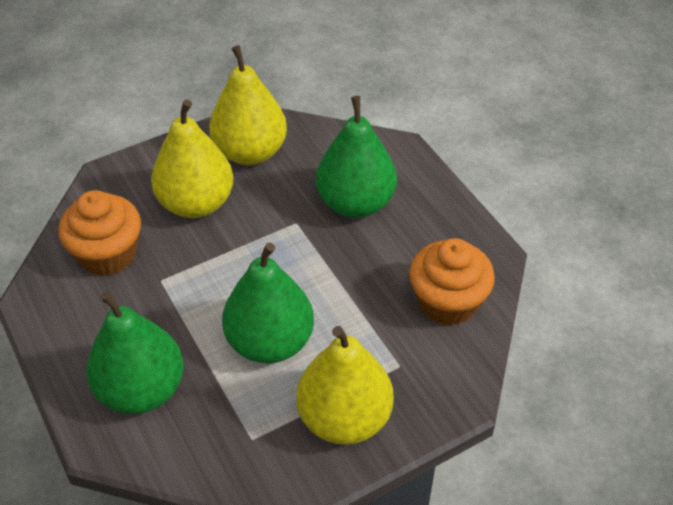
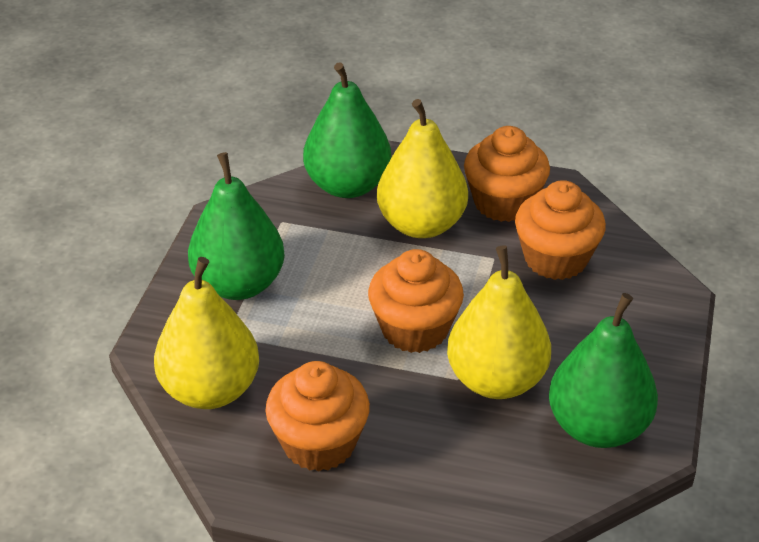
orange cupcake: [58,190,141,276] [409,238,495,326] = 2 -> [265,361,370,471] [368,249,464,353] [464,126,550,222] [515,180,606,280] = 4

